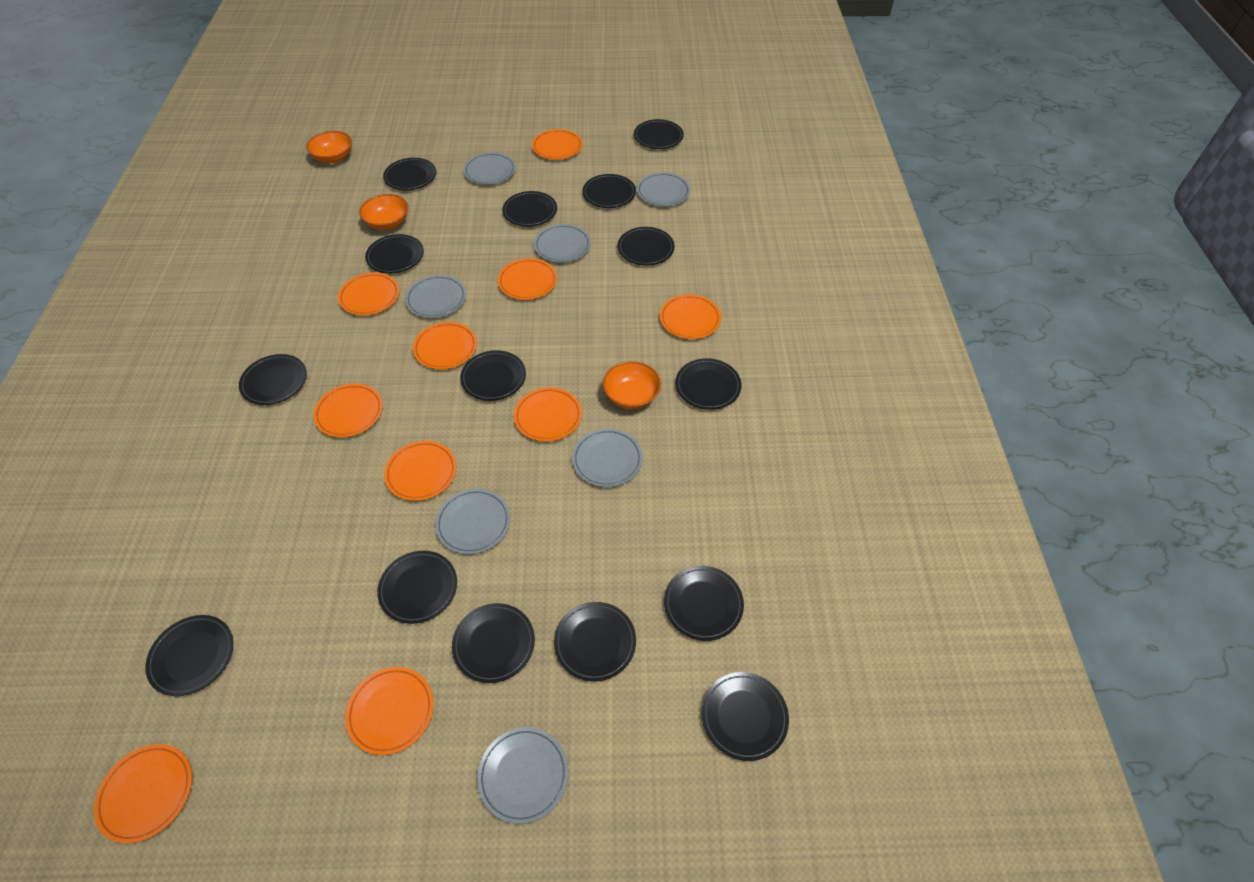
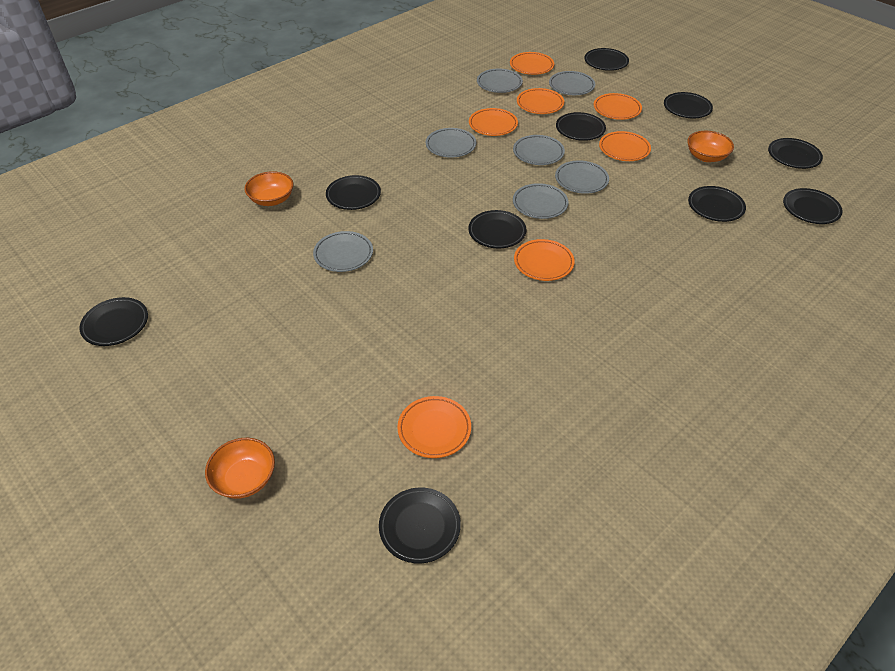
black plate: [145,615,233,696] [239,354,307,405] [365,234,424,274] [377,551,457,624] [383,158,436,191] [452,603,535,683] [460,350,526,401] [502,191,557,227] [554,602,636,681] [582,174,636,208] [618,227,675,266] [634,119,684,149] [664,566,744,641] [675,358,741,410] [702,672,789,761] = 15 -> [79,297,148,346] [326,175,381,210] [379,488,461,563] [468,210,526,249] [556,112,606,141] [584,48,629,71] [664,92,713,119] [688,186,746,222] [768,138,823,169] [783,188,843,224] = 10
orange plate: [94,744,192,844] [313,383,383,438] [338,273,399,316] [345,667,434,755] [384,441,457,501] [413,322,477,370] [498,258,557,300] [514,387,582,442] [532,129,583,160] [660,294,721,339] = 10 -> [397,396,471,458] [469,108,518,136] [510,52,554,75] [514,239,575,281] [517,88,564,114] [594,93,642,120] [599,131,651,161] = 7

